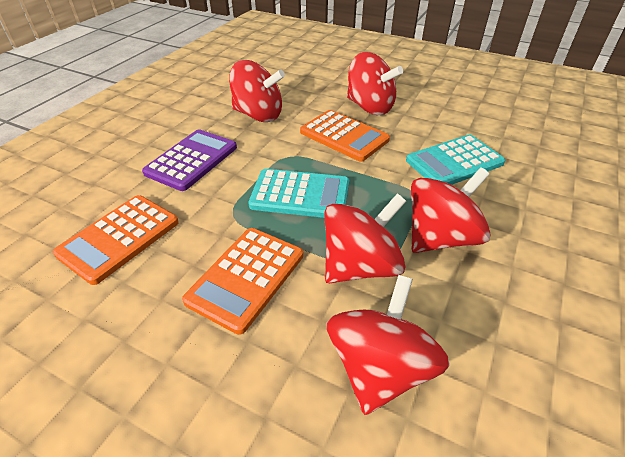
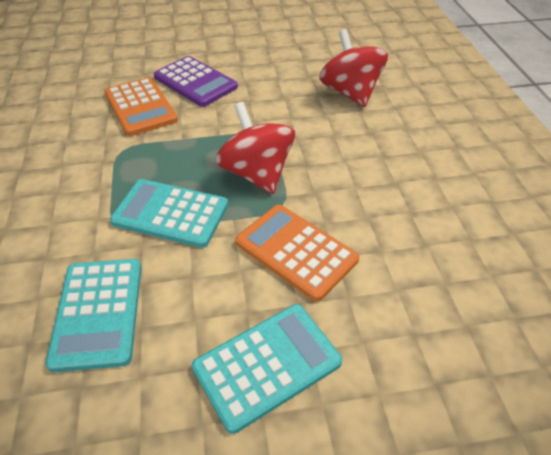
orange calculator: [53,195,179,285] [182,228,303,335] [300,110,390,162] = 3 -> [104,77,178,136] [236,205,359,302] = 2
red spinning top: [229,60,285,122] [325,194,406,283] [327,275,450,415] [347,52,403,115] [411,167,491,253] = 5 -> [215,102,295,194] [319,29,388,107] = 2
turquoise calculator: [248,169,349,218] [406,135,505,185] = 2 -> [45,259,142,372] [110,179,228,248] [192,304,342,434] = 3

